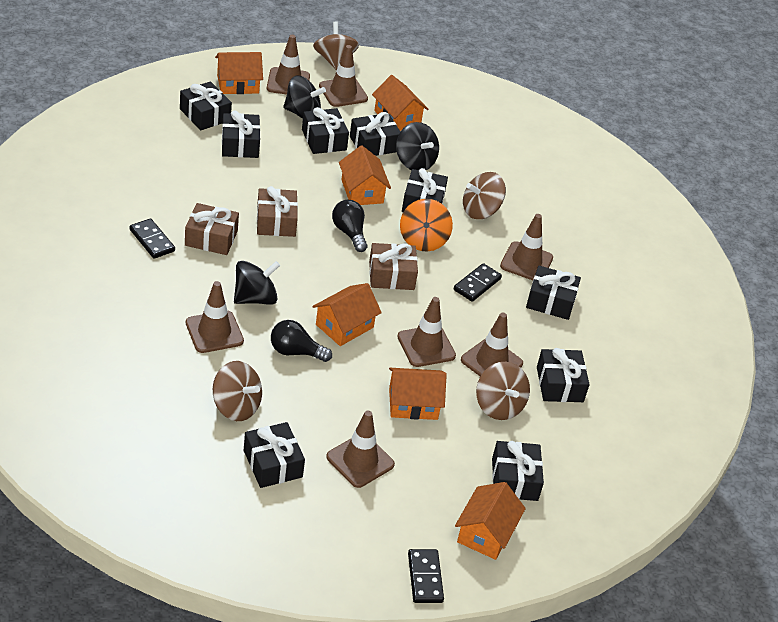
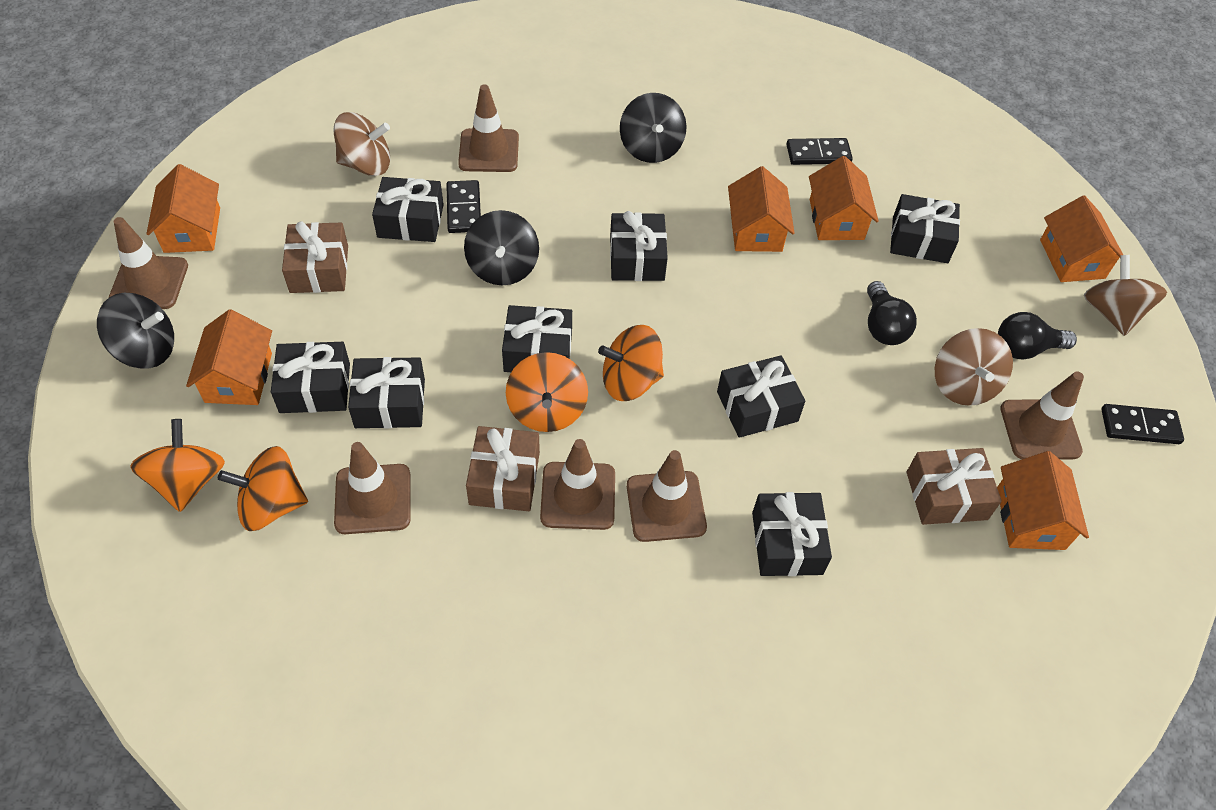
black gift: [180,81,232,130] [222,111,260,158] [244,422,305,488] [302,107,349,154] [350,112,400,156] [402,168,448,212] [492,441,544,501] [526,266,581,320] [537,348,590,402] = 9 -> [271,342,350,413] [348,357,425,428] [372,177,444,242] [502,305,572,372] [610,211,668,281] [717,355,805,438] [752,492,832,576] [890,194,960,263] = 8
brown spinning top: [213,361,262,421] [313,21,359,70] [463,172,506,219] [476,362,530,420] = 4 -> [334,112,390,176] [935,328,1013,406] [1084,255,1167,336] = 3
brown traffic cone: [186,281,244,353] [267,35,310,95] [319,45,368,107] [326,411,395,488] [397,297,456,367] [461,313,523,376] [500,214,553,280] = 7 -> [109,217,188,309] [334,442,411,534] [458,84,519,172] [540,439,615,530] [627,450,707,542] [1000,372,1084,460] = 6
orange spinning top: [400,199,453,252] = 1 -> [130,419,225,512] [218,446,308,531] [506,352,588,432] [598,325,664,401] = 4

